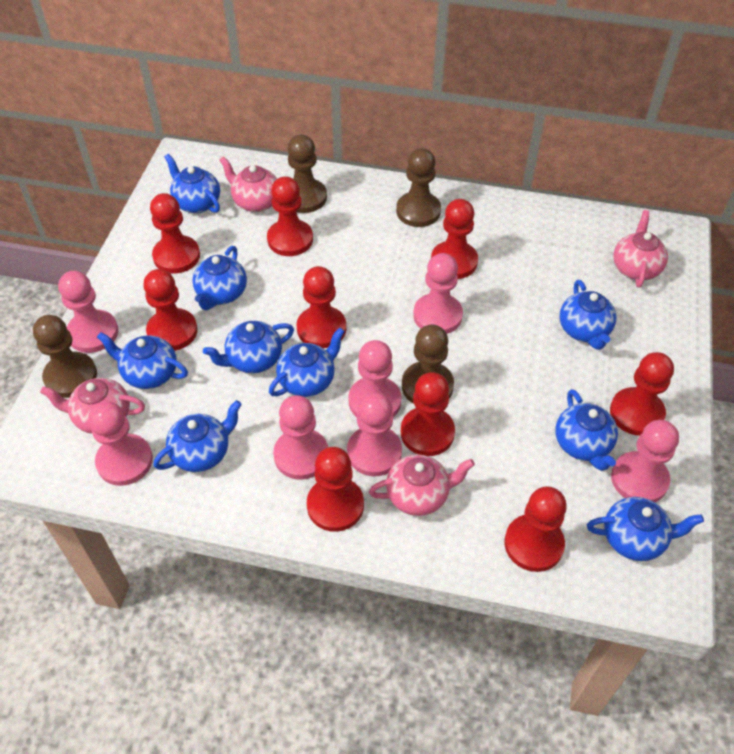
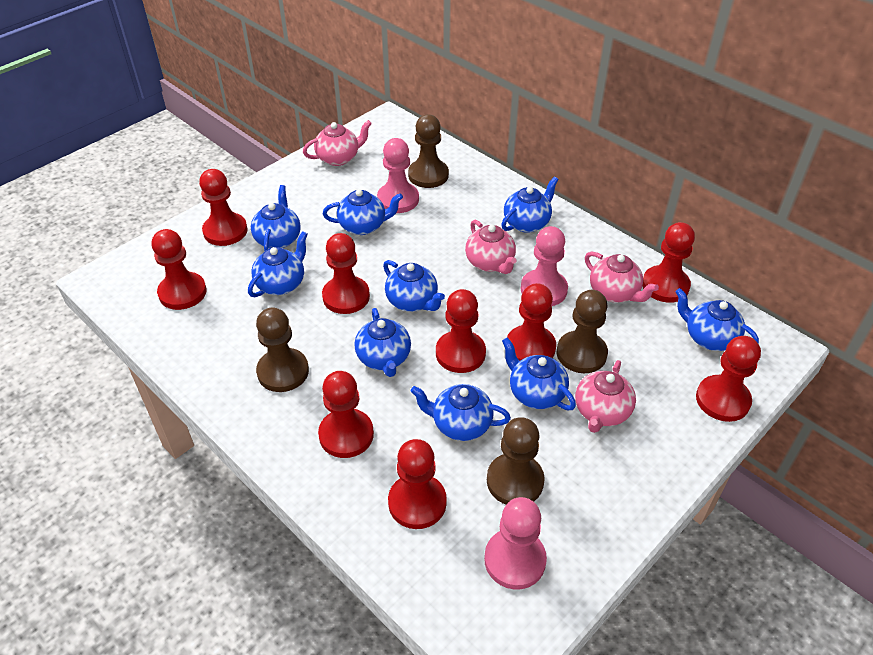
pink pawn: [58,271,118,353] [88,401,153,486] [273,395,328,480] [347,392,402,476] [349,340,401,417] [413,253,463,334] [611,420,679,502] = 7 -> [377,138,419,213] [484,497,547,590] [521,226,568,306] = 3

